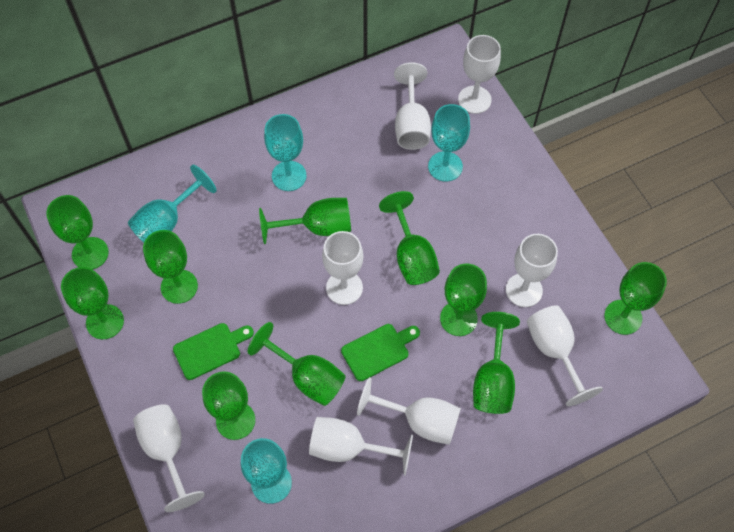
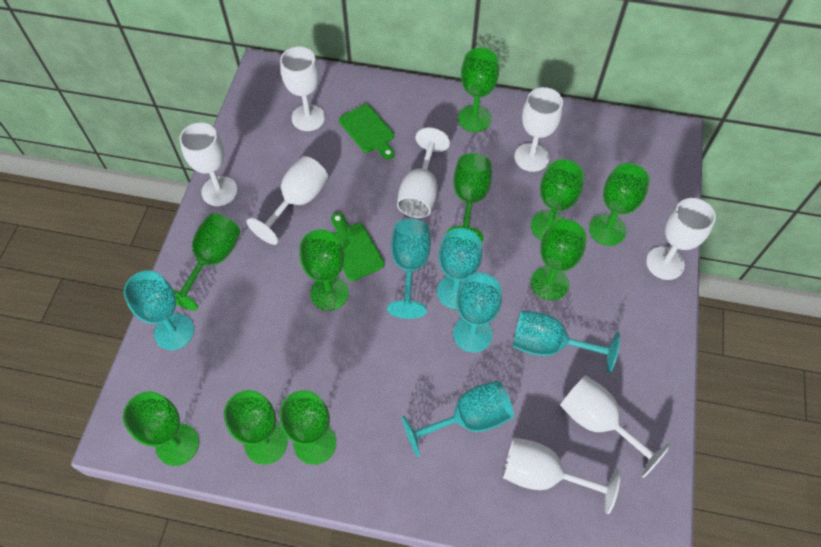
turquoise goblet: [128,165,217,243] [241,438,292,504] [264,114,307,191] [428,104,470,182] = 4 -> [123,271,194,350] [387,219,431,319] [402,381,514,458] [437,228,482,309] [453,273,502,352] [513,310,620,373] = 6

